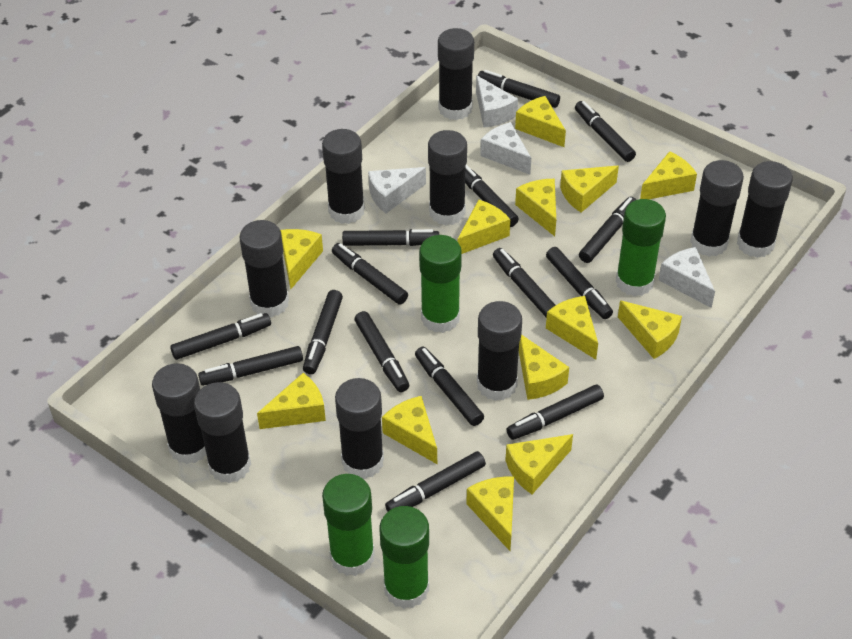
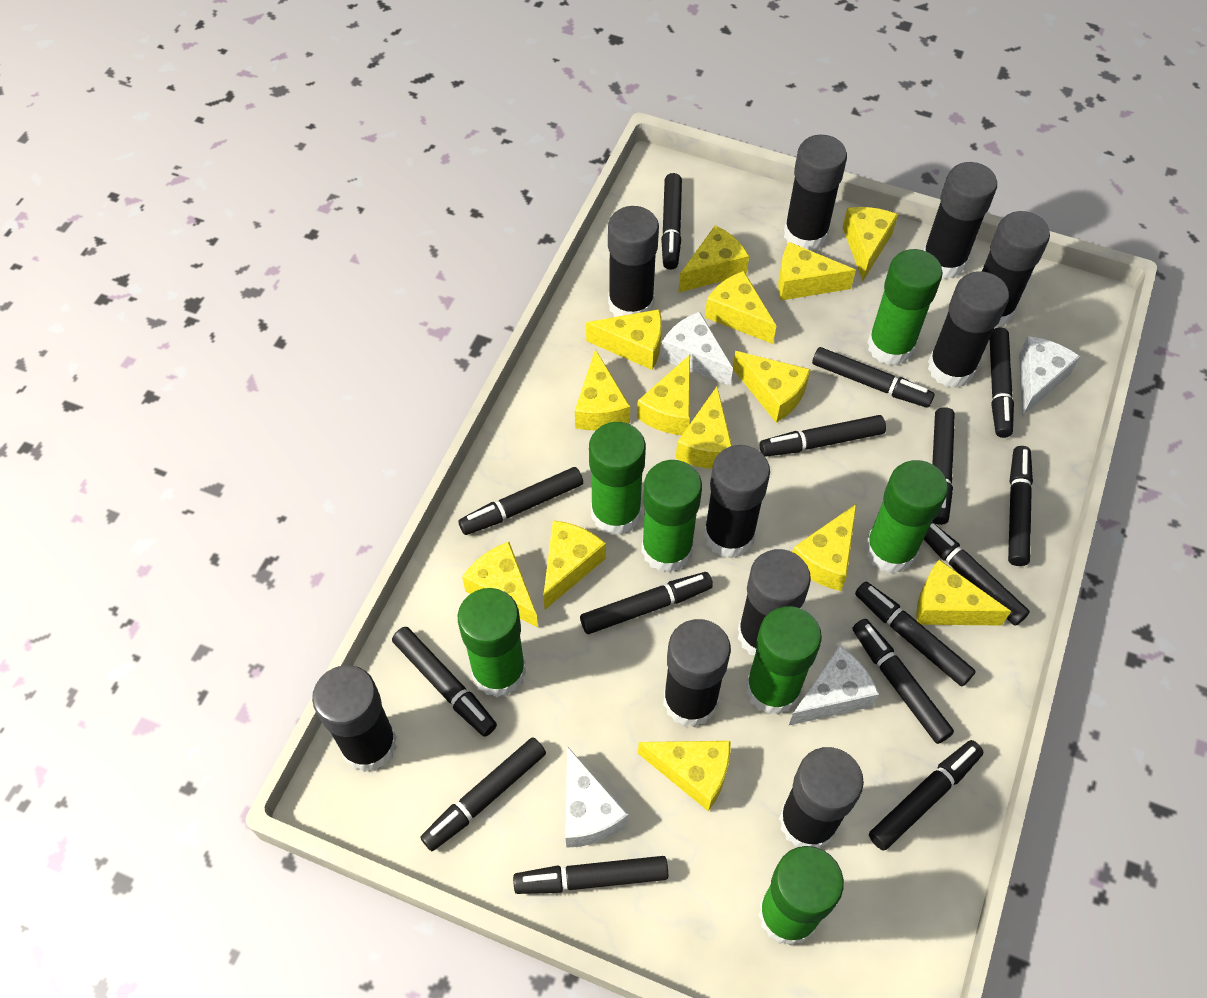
green glue stick: [322,474,375,576] [380,506,429,609] [419,235,462,333] [616,199,666,296] = 4 -> [458,588,526,697] [589,422,646,535] [641,460,702,573] [746,606,822,715] [758,846,844,946] [865,460,948,573] [867,249,943,366] = 7
yellow cheese: [257,373,326,429] [280,229,323,289] [382,396,437,464] [457,199,510,254] [466,477,514,551] [505,434,573,494] [515,96,566,147] [515,179,556,236] [519,334,569,400] [546,296,598,360] [560,166,619,212] [618,301,682,359] [640,151,697,199] = 13 -> [462,542,538,627] [543,520,606,610] [575,349,630,430] [586,309,662,370] [637,355,690,435] [638,741,730,811] [676,387,732,469] [678,225,749,293] [705,271,776,344] [733,351,811,423] [778,242,856,300] [792,504,856,591] [843,207,898,281] [916,560,1011,625] = 14

